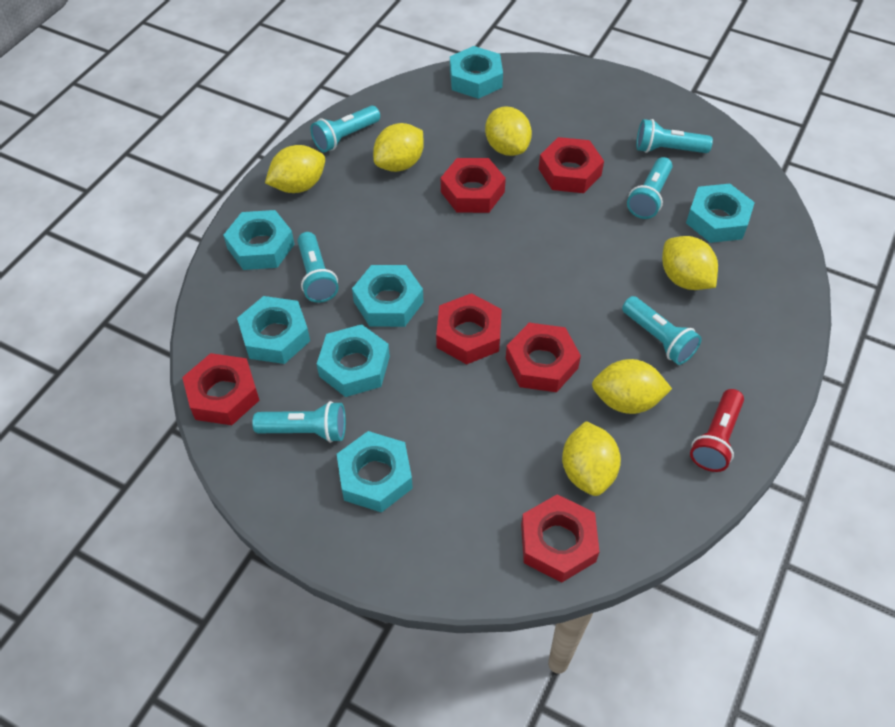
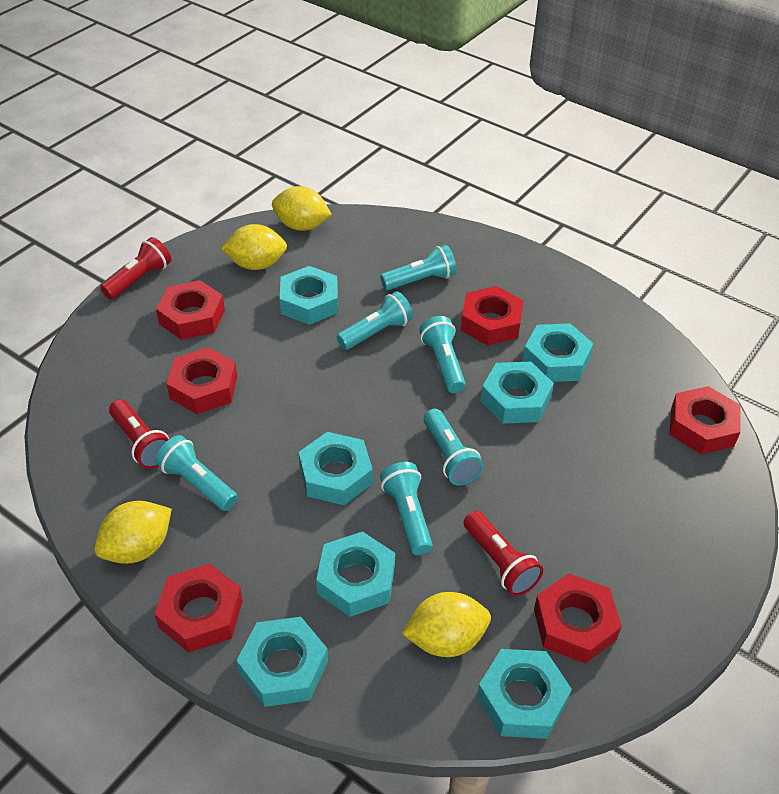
red flashlight: [690,389,744,472] = 1 -> [100,237,171,299] [109,399,169,469] [464,511,543,596] = 3
yellow lemon: [265,145,325,193] [373,123,424,172] [485,107,532,156] [562,421,621,496] [592,359,672,414] [662,236,718,290] = 6 -> [94,501,172,564] [221,224,287,270] [272,186,332,231] [402,592,491,657] = 4

